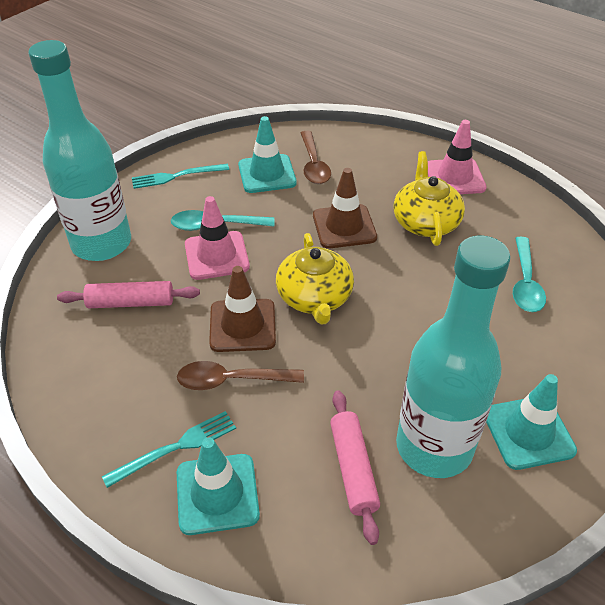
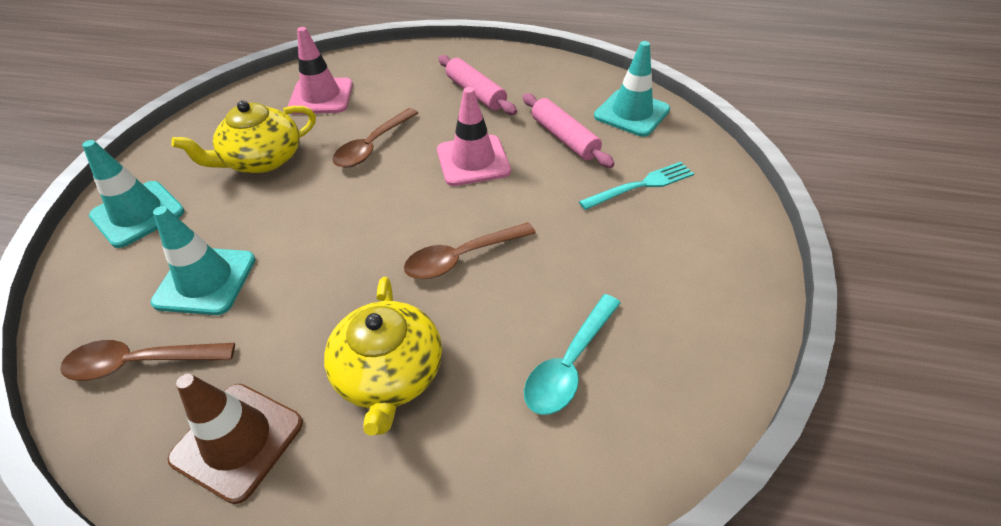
brown spoon: [177,361,304,390] [301,131,331,184] = 2 -> [60,340,235,381] [332,108,418,168] [404,222,536,279] = 3
brown traffic cone: [209,266,276,352] [313,168,377,248] = 2 -> [168,374,303,504] = 1
turquoise bottle: [28,40,131,261] [396,236,511,478] = 2 -> none = 0
turquoise fork: [102,411,236,488] [132,164,229,189] = 2 -> [579,162,694,210] = 1
turquoise spoon: [171,210,274,231] [513,237,546,312] = 2 -> [524,294,621,415] = 1

